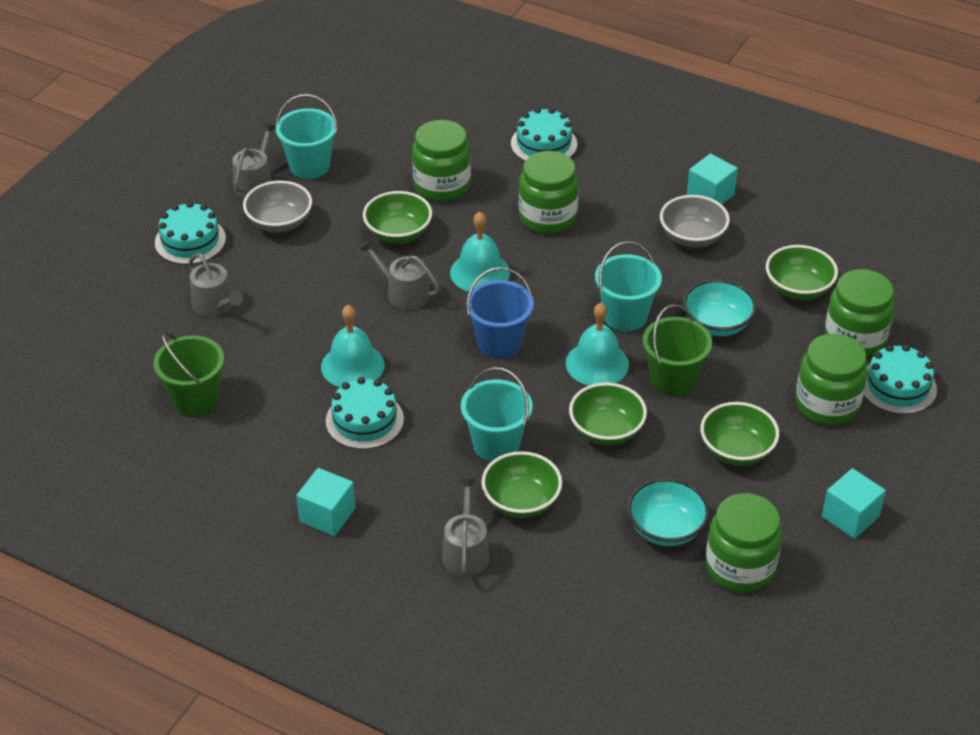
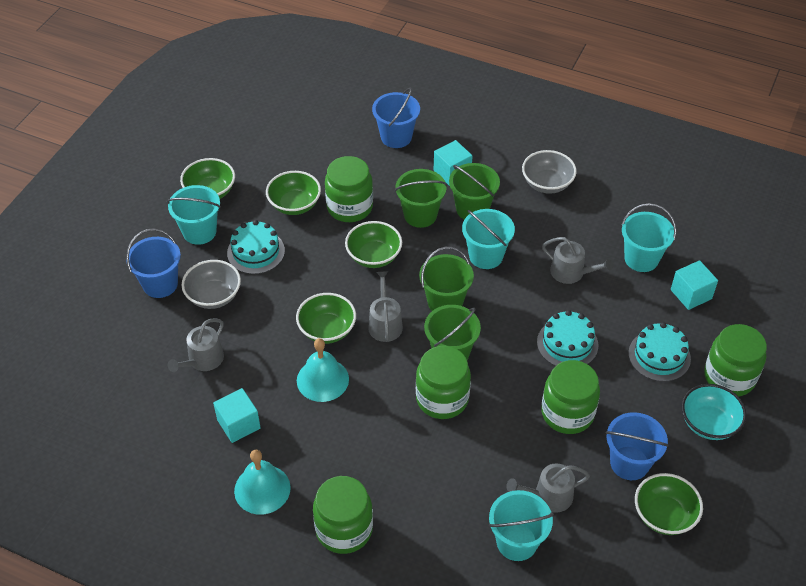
blue bucket: [466,267,534,358] = 1 -> [126,228,181,298] [372,88,420,148] [606,412,669,480] = 3
green bucket: [153,332,224,416] [643,304,712,397] = 2 -> [395,169,447,228] [419,247,474,311] [424,305,481,360] [449,163,500,220] = 4
turquoise bell: [321,305,384,387] [450,212,510,291] [566,303,629,385] = 3 -> [234,450,291,515] [297,338,349,402] = 2
turquoise bowl: [627,478,710,546] [683,279,756,336] = 2 -> [681,384,747,440] = 1
turquoise bucket: [276,94,338,179] [461,367,532,462] [595,241,662,331] = 3 -> [167,185,221,245] [462,209,515,269] [489,490,554,561] [622,203,676,272] = 4
turquoise cake: [155,201,226,265] [326,377,404,449] [511,107,577,161] [864,344,937,414] = 4 -> [227,220,285,274] [537,310,598,366] [628,322,691,382] = 3

